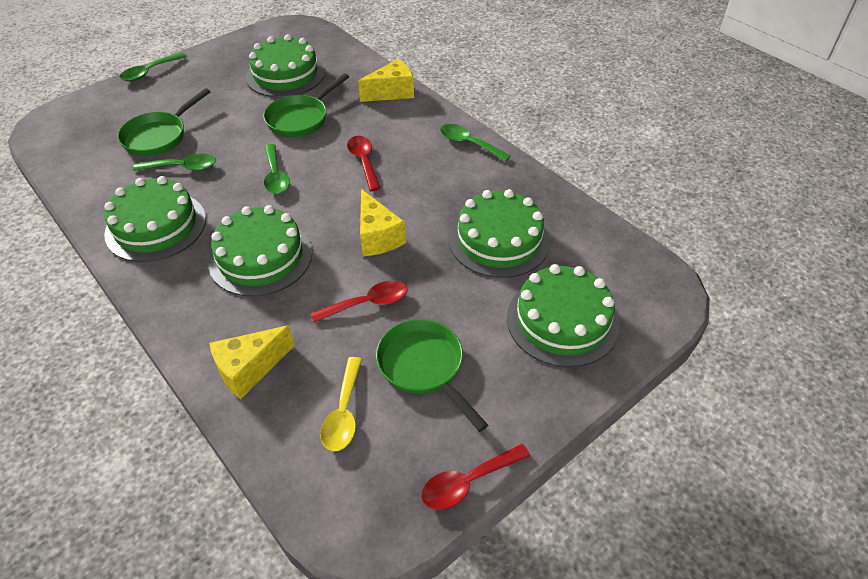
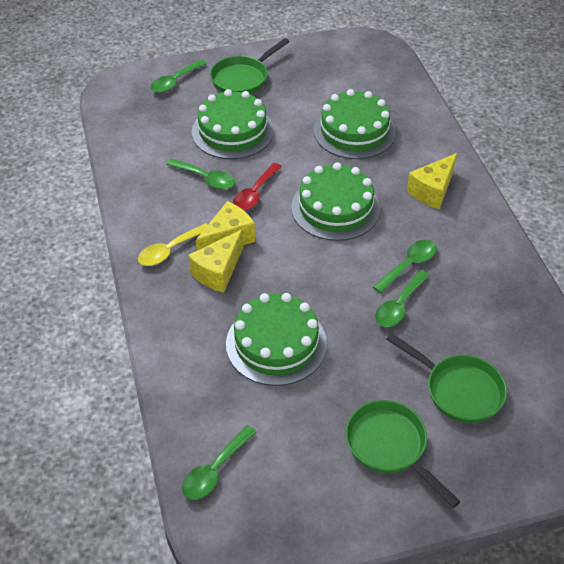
green cake: [104,176,206,262] [208,205,312,296] [246,34,325,97] [449,189,550,278] [507,264,620,367] = 5 -> [192,89,274,159] [226,293,327,386] [291,162,380,241] [313,89,396,159] = 4
green spoon: [120,53,187,81] [133,153,216,171] [264,144,290,194] [440,124,511,162] = 4 -> [151,59,207,93] [166,158,235,190] [182,425,257,500] [373,240,437,293] [375,270,430,327] = 5
red spoon: [310,280,407,323] [347,136,381,191] [421,444,530,510] = 3 -> [233,163,282,211] = 1

